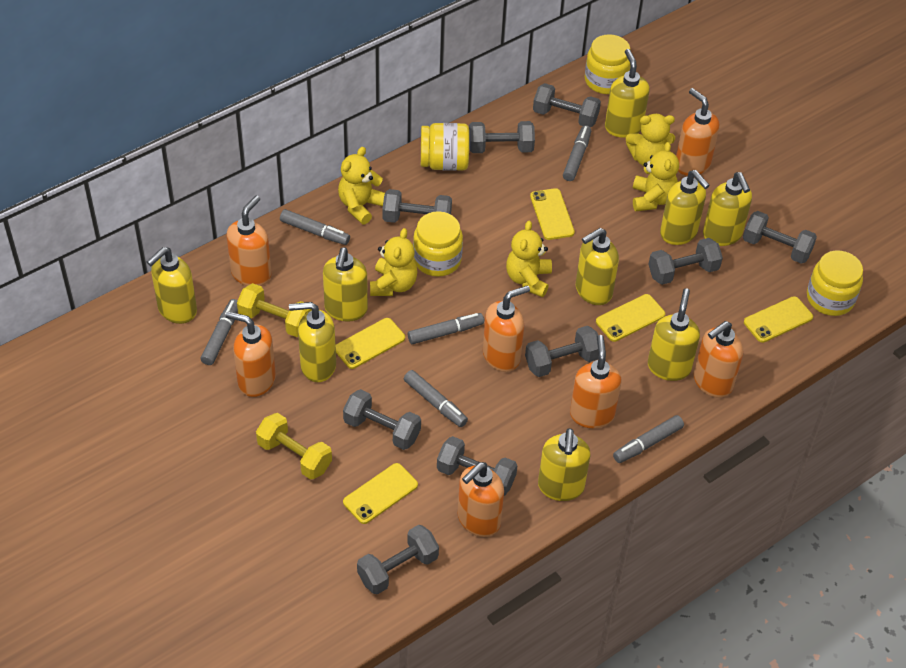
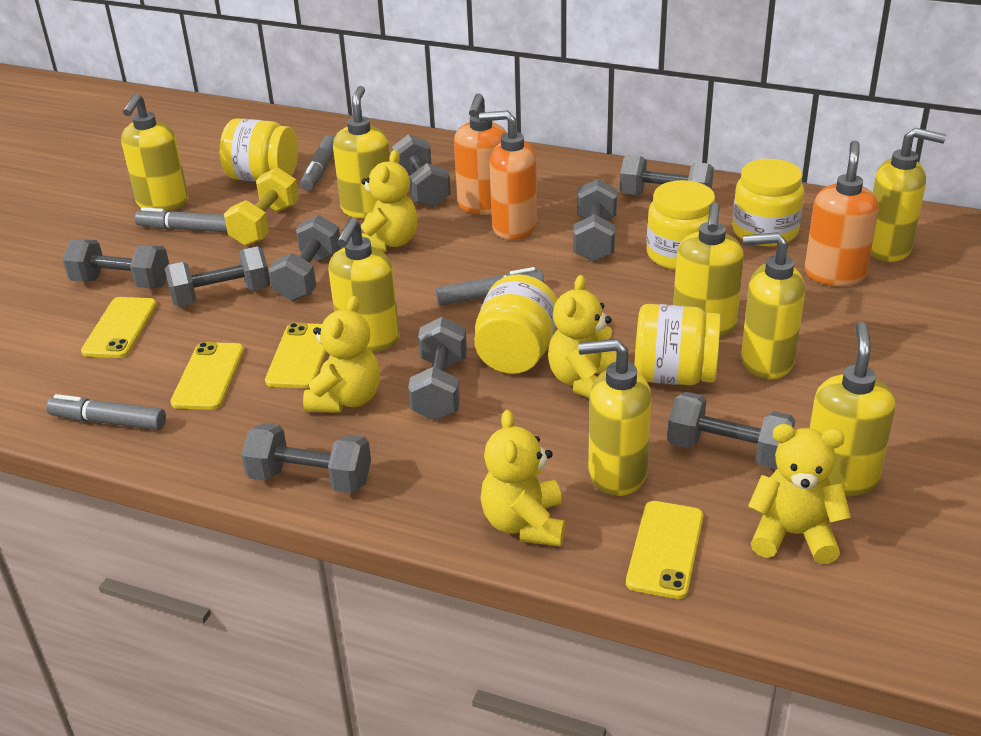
grey marker: [201,299,238,365] [280,209,350,245] [404,370,468,427] [408,313,484,344] [563,125,591,181] [613,415,684,463] = 6 -> [46,394,166,430] [135,207,227,232] [300,135,335,191] [436,267,544,306] = 4
orange soap dispenser: [226,196,272,286] [226,311,276,397] [458,462,504,537] [483,285,530,372] [570,335,622,428] [676,88,719,176] [694,321,743,398] = 7 -> [454,93,507,215] [479,110,537,240] [805,140,879,286] = 3
yellow dumbbell: [237,283,312,337] [256,413,332,480] = 2 -> [224,167,299,246] = 1
yellow jar: [413,211,463,277] [421,123,469,171] [585,34,631,94] [807,250,863,316] = 4 -> [220,118,298,182] [475,274,557,374] [635,304,721,385] [647,180,715,270] [732,159,804,247] = 5
yellow phone: [336,318,405,369] [343,463,418,524] [530,188,575,240] [596,294,665,342] [744,296,813,343] = 5 -> [81,297,157,358] [170,342,244,410] [265,323,327,388] [626,501,703,599] = 4
yellow soap dispenser: [147,247,197,324] [289,302,336,382] [323,247,368,322] [538,428,591,501] [576,228,619,305] [605,49,650,138] [648,288,700,381] [660,170,710,245] [703,172,752,246] = 9 -> [121,93,188,211] [329,218,400,352] [333,86,390,218] [578,339,652,496] [673,203,744,337] [741,232,805,379] [810,322,895,496] [870,128,946,262] = 8

